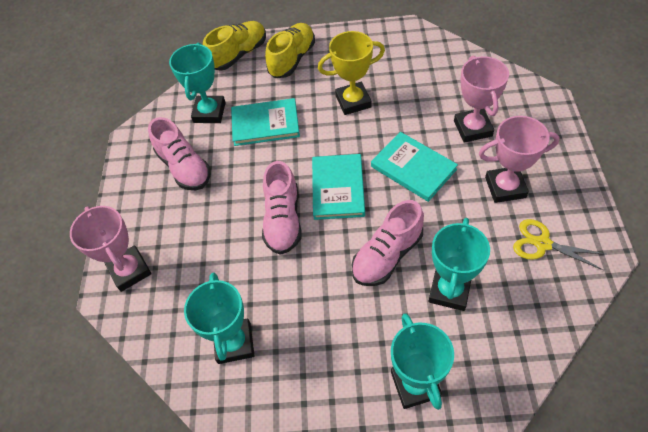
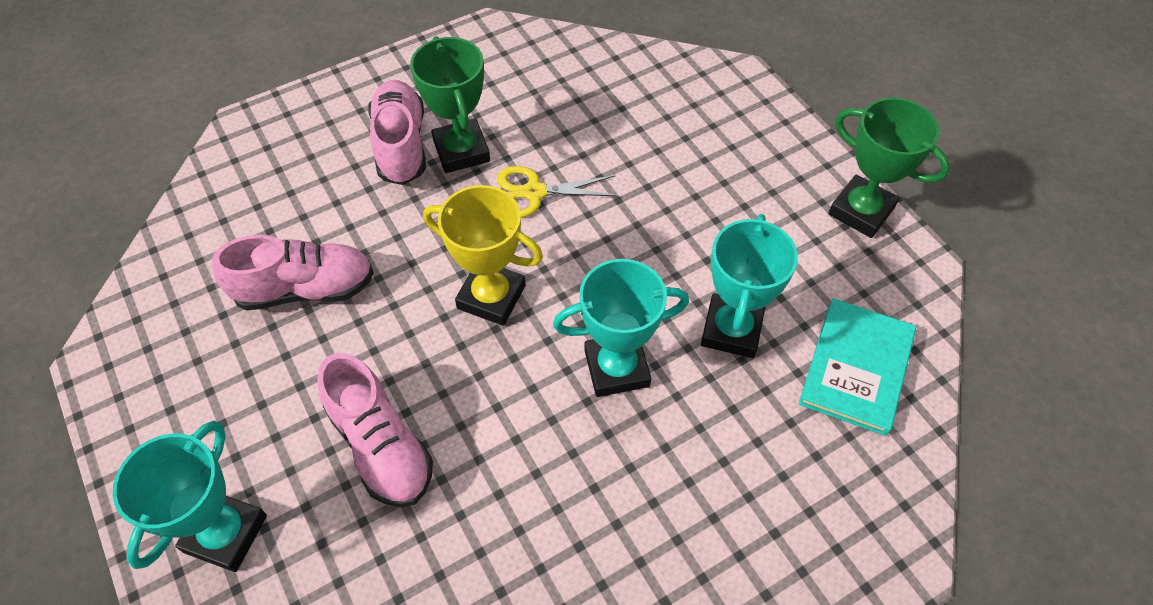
green trophy: none = 0 -> [410,36,490,173] [828,97,950,238] = 2
pink trophy: [70,206,151,292] [454,56,509,143] [479,116,560,203] = 3 -> none = 0
turquoise book: [231,98,300,146] [312,154,365,220] [371,132,458,202] = 3 -> [799,298,916,436] = 1
turquoise trophy: [169,43,226,123] [184,272,254,364] [391,313,454,410] [429,218,490,311] = 4 -> [113,421,267,572] [553,259,689,397] [701,214,798,358] = 3
yellow shoe: [203,21,266,71] [265,23,315,78] = 2 -> none = 0

